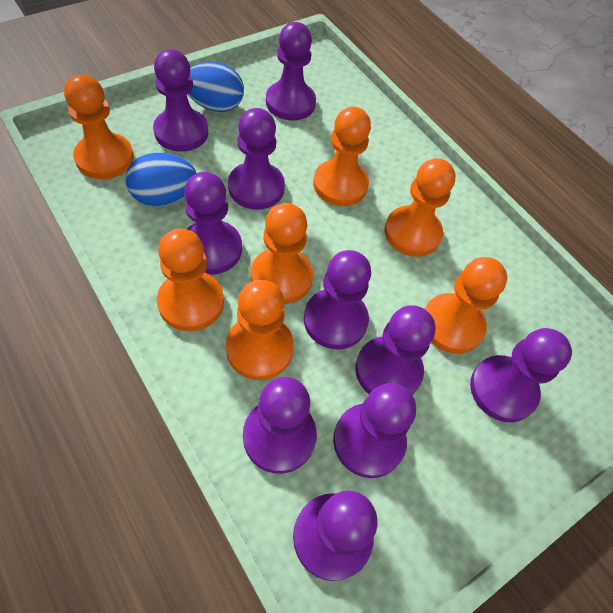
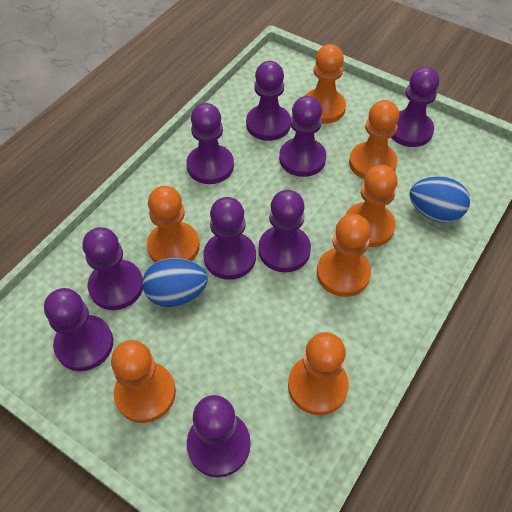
purple pawn: [153,49,208,152] [184,172,242,275] [228,108,285,210] [243,377,317,474] [266,22,316,120] [293,491,378,581] [304,250,371,350] [333,383,416,478] [355,305,435,395] [470,328,572,423] = 10 -> [44,288,113,371] [83,227,143,310] [186,103,234,184] [187,395,250,477] [203,197,256,280] [246,61,291,141] [259,190,311,272] [279,96,327,177] [391,67,439,147] = 9

